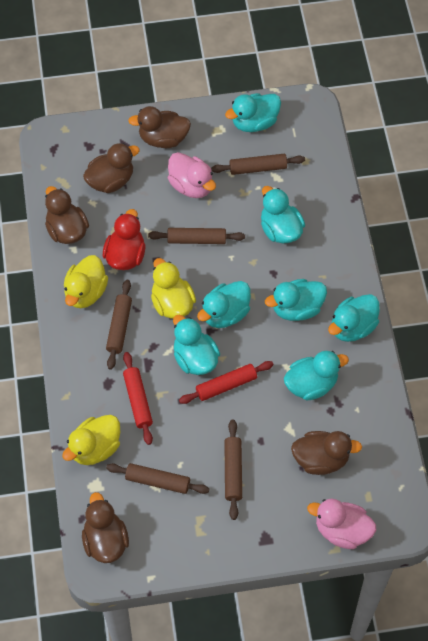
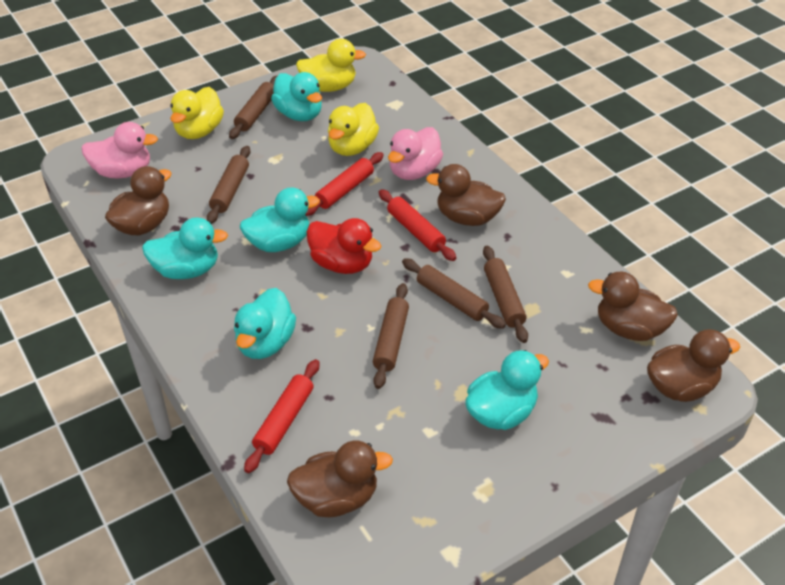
red rolling pin: [123,352,153,445] [179,361,274,404] = 2 -> [244,359,319,473] [305,152,384,216] [379,189,456,261] = 3
turquoise duck: [173,315,220,375] [197,281,251,328] [225,93,281,132] [261,186,305,243] [265,279,327,321] [284,351,349,401] [328,294,380,342] = 7 -> [142,217,228,279] [234,288,296,359] [240,187,320,252] [271,72,322,121] [465,350,549,430] = 5

